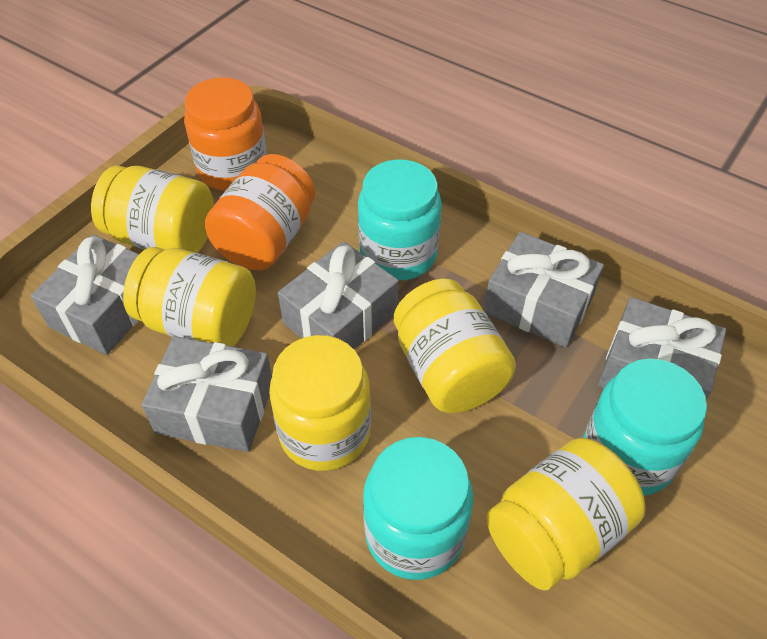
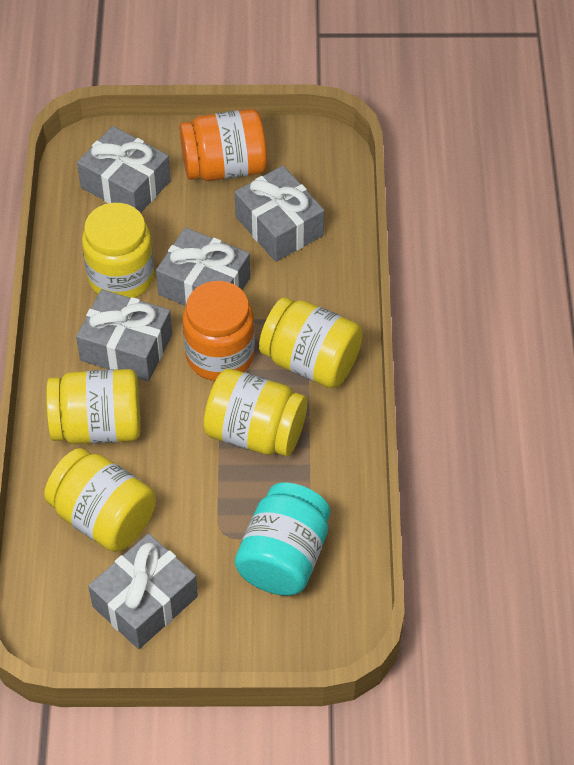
turquoise jar: [358,159,442,281] [363,437,473,580] [583,358,707,496] = 3 -> [235,482,330,596] = 1

